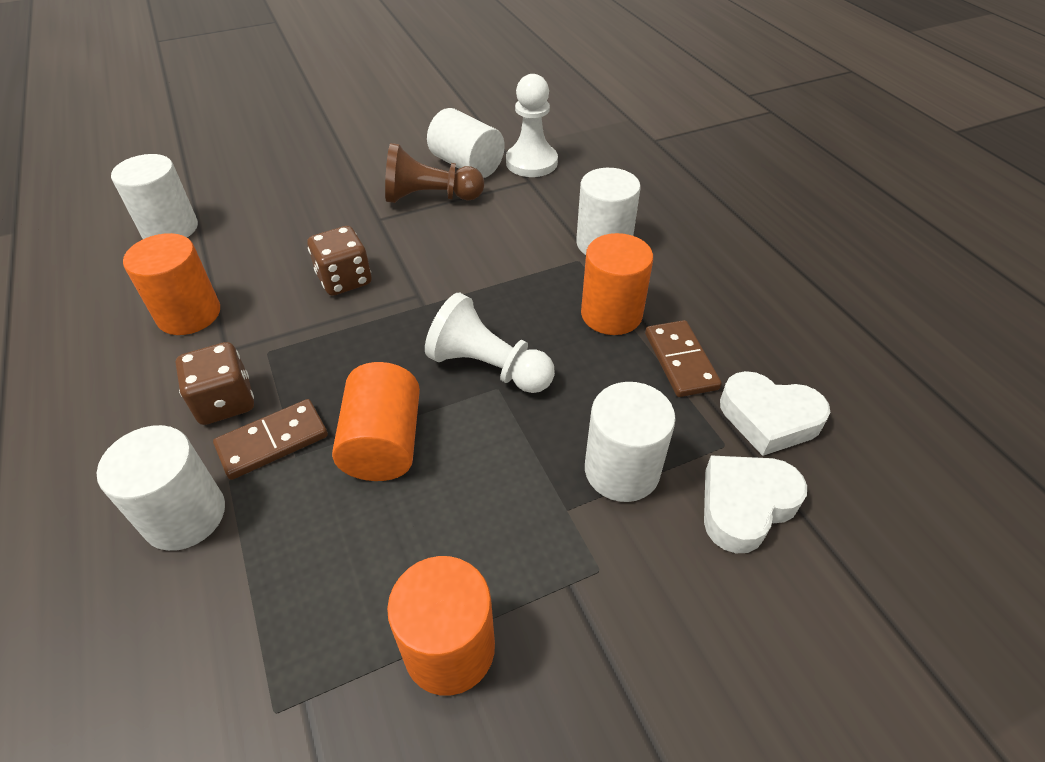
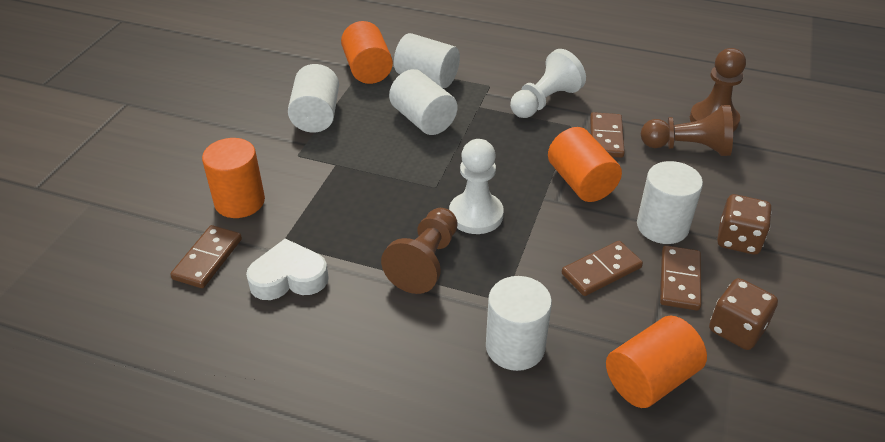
brown domino: [213,399,328,480] [645,320,722,397] = 2 -> [170,225,242,288] [562,241,643,296] [590,112,625,158] [660,245,701,311] = 4
brown pawn: [385,143,484,203] = 1 -> [381,208,458,294] [641,105,733,156] [690,48,746,132] = 3
white heart: [704,455,807,553] [720,371,830,456] = 2 -> [246,239,328,300] = 1

